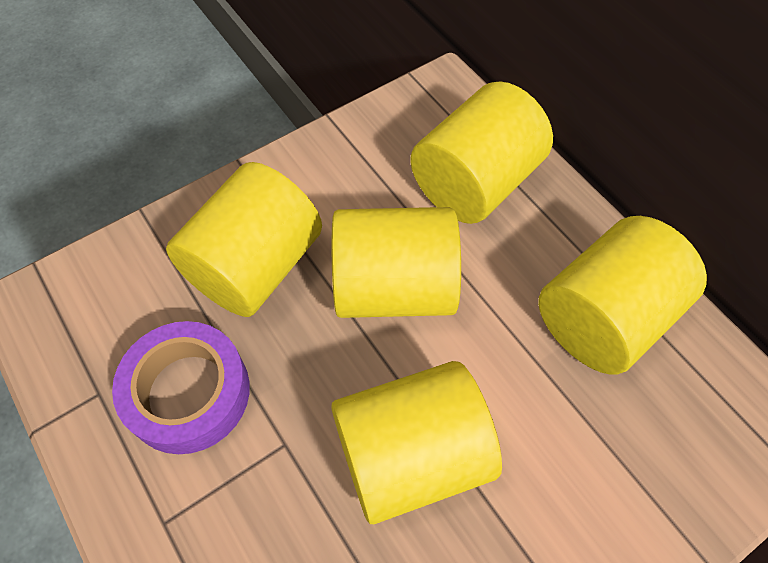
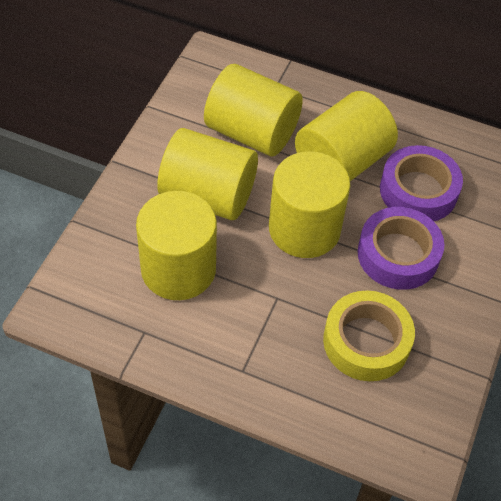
purple tape: [112,321,250,454] = 1 -> [358,207,444,290] [380,145,463,221] = 2
yellow tape: none = 0 -> [323,290,415,381] = 1

